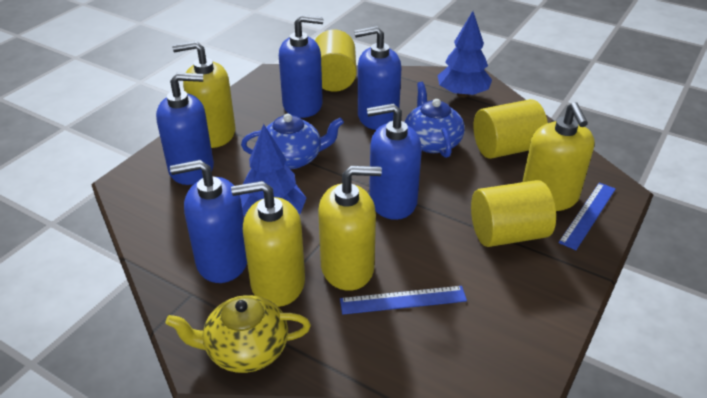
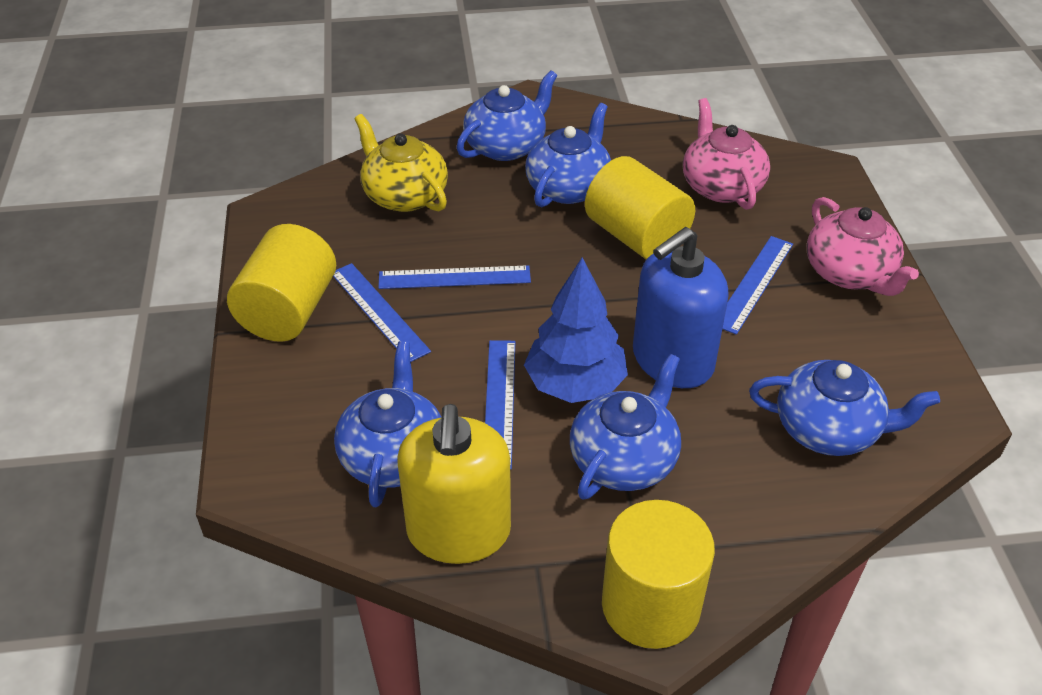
blue ruler: [340,286,467,315] [558,183,616,250] = 2 -> [333,263,431,362] [378,265,531,289] [485,340,515,470] [723,236,793,335] = 4
blue soap dispenser: [156,73,214,185] [170,160,247,283] [279,15,323,118] [354,26,402,130] [367,103,422,220] = 5 -> [633,227,728,388] = 1
blue teapot: [241,113,344,169] [405,82,465,158] = 2 -> [334,341,441,507] [456,70,557,161] [525,103,611,207] [570,354,681,500] [749,360,940,456] = 5
blue tree: [240,124,306,216] [437,11,492,98] = 2 -> [524,257,628,403] = 1
pink teapot: none = 0 -> [683,98,770,210] [807,197,919,296] = 2
yellow soap dispenser: [172,41,235,148] [231,181,305,307] [318,166,382,291] [522,102,594,211] = 4 -> [397,404,511,564] = 1

